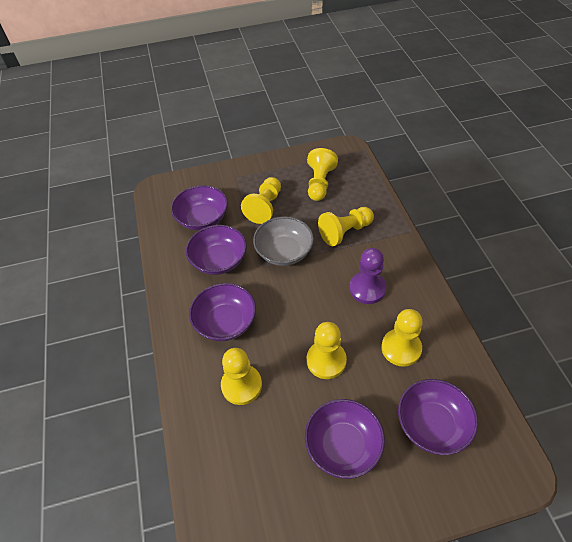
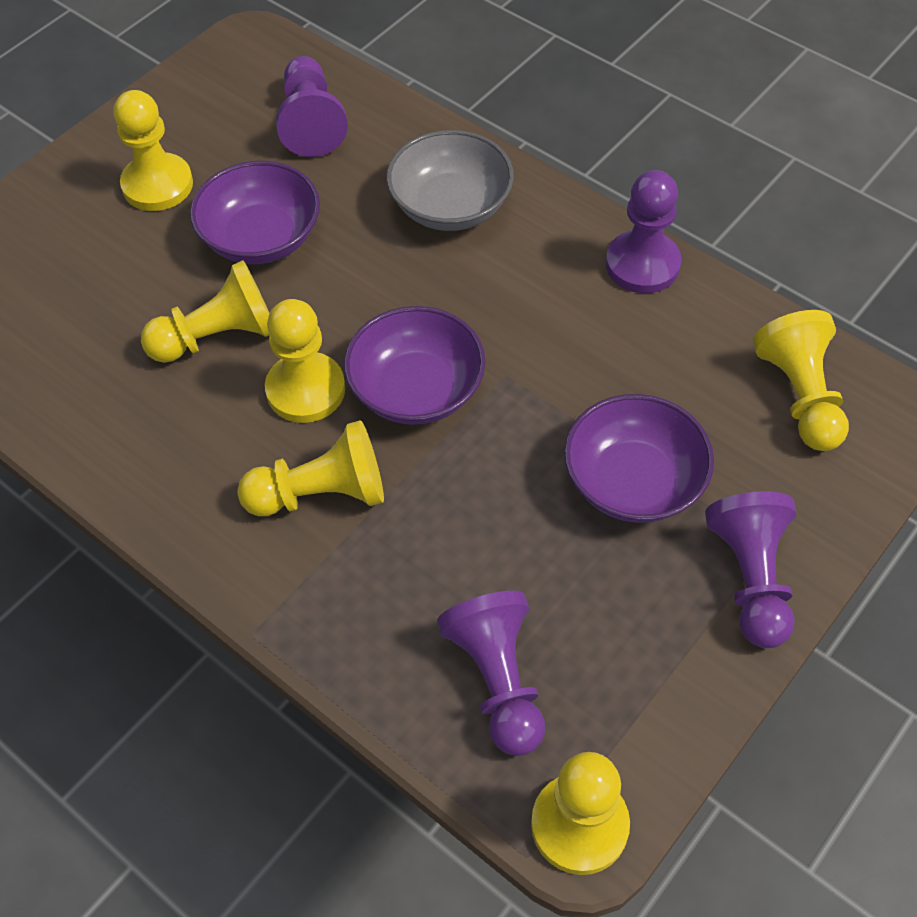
purple bowl: [171,185,228,230] [186,225,247,275] [189,283,256,341] [305,399,385,479] [398,379,478,455] = 5 -> [190,161,320,264] [344,306,485,425] [564,394,714,523] = 3
purple pawn: [349,248,386,304] = 1 -> [276,56,348,157] [437,591,545,756] [606,170,682,293] [705,491,796,648] = 4

